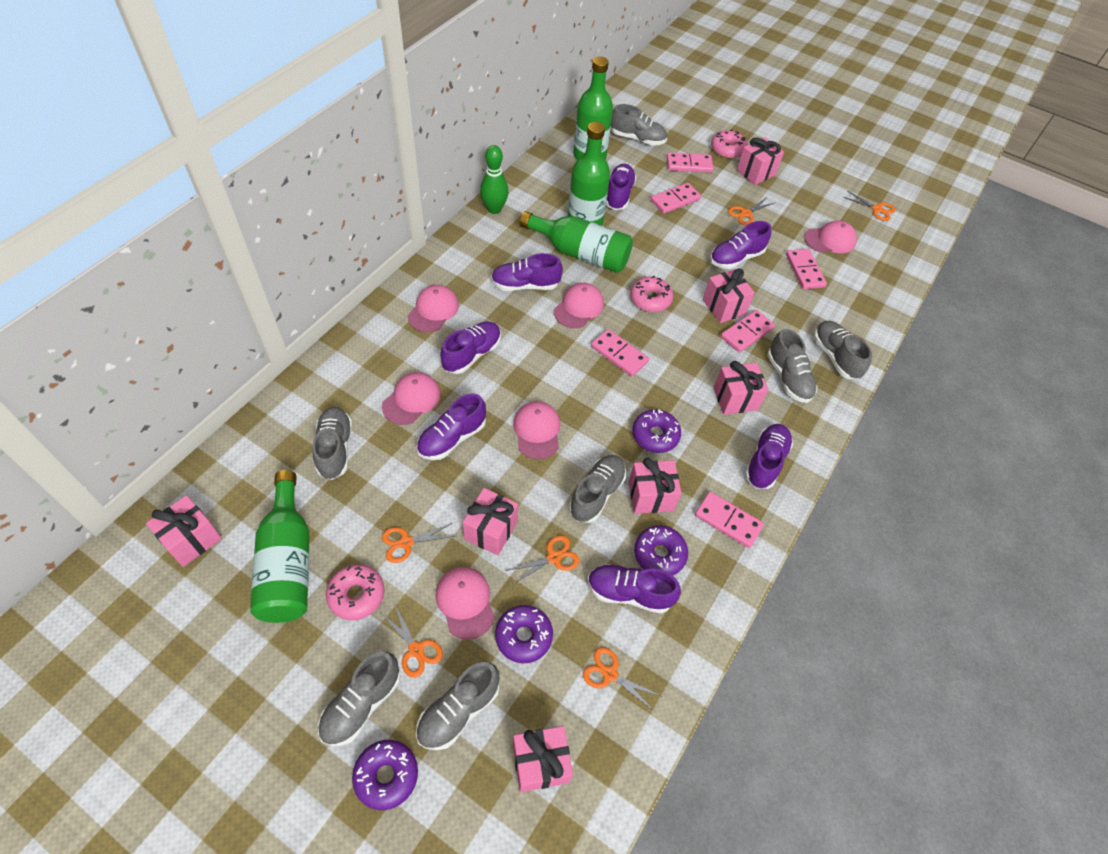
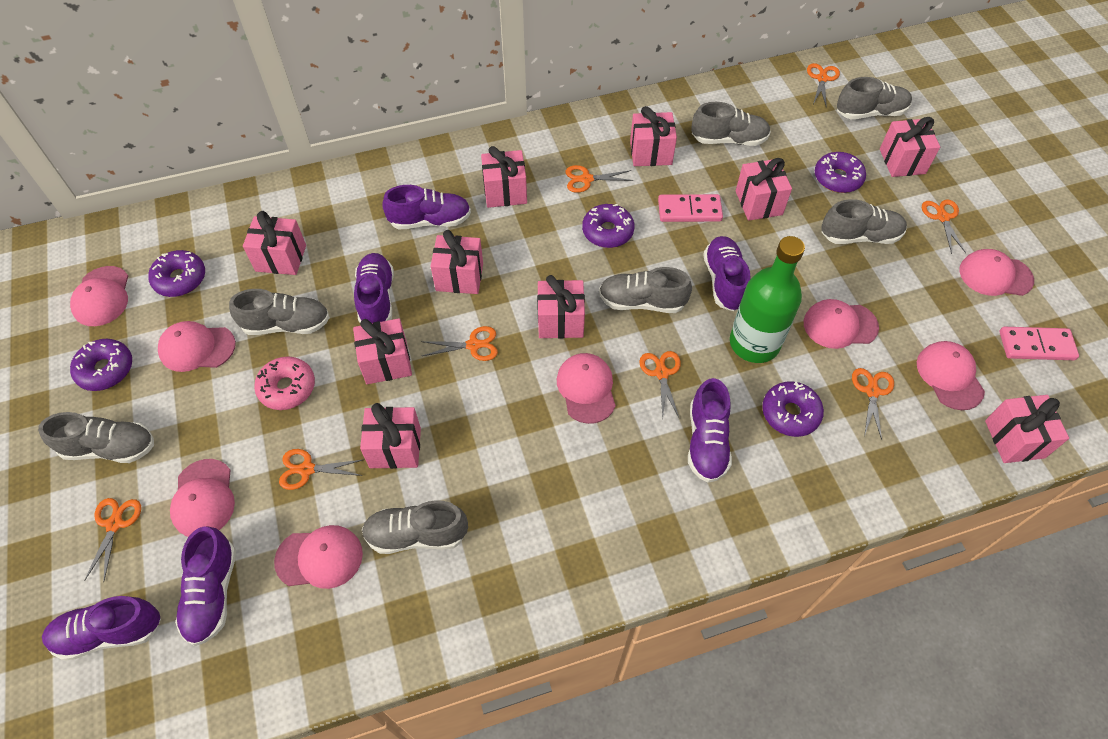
green bottle: [250,470,309,623] [520,211,633,273] [568,122,610,225] [573,56,613,160] = 4 -> [730,236,805,363] = 1
green bowling pin: [480,145,509,214] = 1 -> none = 0
orange scissors: [382,523,455,563] [382,605,443,678] [506,535,580,585] [583,647,660,711] [728,197,774,225] [843,191,895,221] = 6 -> [84,498,141,581] [279,449,362,490] [421,326,498,361] [565,165,633,193] [639,351,681,419] [807,63,840,107] [852,368,894,440] [922,199,966,254] = 8
pink cap: [382,372,441,425] [408,285,459,332] [435,567,495,640] [513,401,560,459] [554,283,604,328] [804,220,857,253] = 6 -> [70,266,128,326] [158,321,236,372] [170,459,235,537] [274,525,363,589] [557,353,616,424] [804,299,879,349] [917,341,985,410] [959,249,1034,296] = 8
pink domino: [591,329,649,376] [651,183,701,214] [667,152,713,173] [695,491,764,548] [721,310,775,353] [786,249,827,289] = 6 -> [658,194,723,222] [999,327,1079,360] = 2
pink donut: [326,565,384,620] [630,276,673,312] [711,129,748,159] = 3 -> [254,356,315,410] = 1
pink gift: [146,495,222,567] [463,488,518,555] [513,726,573,792] [629,458,682,514] [703,269,755,323] [713,361,768,415] [737,137,784,185] = 7 -> [243,211,306,275] [353,318,412,384] [360,403,421,469] [431,230,483,294] [481,146,527,208] [537,275,585,339] [630,106,677,166] [736,158,792,221] [880,117,940,177] [985,395,1069,463] = 10
purple donut: [352,740,418,810] [495,605,553,663] [632,409,681,453] [634,525,688,575] = 4 -> [70,339,132,391] [148,250,205,297] [582,204,635,248] [762,381,824,437] [815,152,866,193] = 5
purple shoe: [416,394,486,460] [440,321,501,374] [491,253,563,291] [588,564,681,614] [606,164,636,210] [710,221,771,269] [745,424,793,489] = 7 -> [42,596,161,661] [175,526,236,646] [354,253,394,323] [382,185,471,229] [688,378,732,483] [703,236,751,311] = 6

